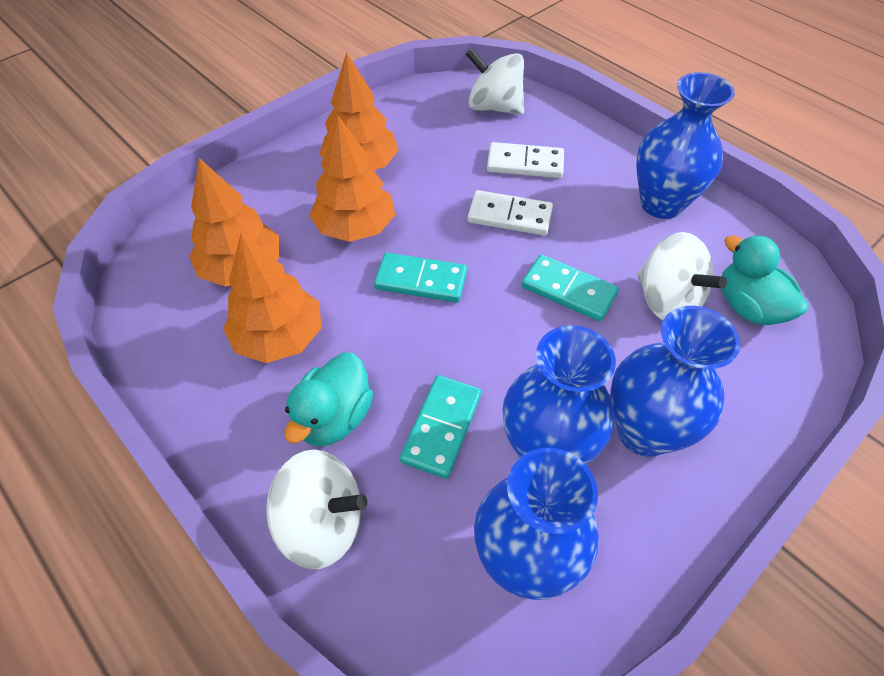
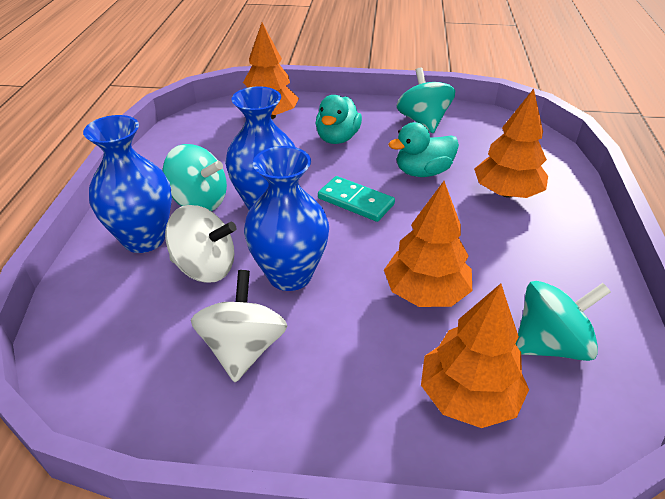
blue vase: [474,448,599,600] [503,325,616,464] [610,306,740,457] [636,72,735,219] = 4 -> [83,115,172,253] [225,86,295,210] [244,146,329,291] = 3
turquoise domino: [374,252,467,302] [400,375,481,479] [522,254,619,321] = 3 -> [318,176,395,222] = 1
turquoise spinning top: none = 0 -> [163,144,227,211] [396,67,455,133] [516,281,611,361] = 3
white domino: [468,190,553,236] [487,142,564,178] = 2 -> none = 0
white spinning top: [266,449,367,569] [466,48,524,115] [637,232,727,320] = 3 -> [165,205,236,283] [191,270,287,382] = 2

